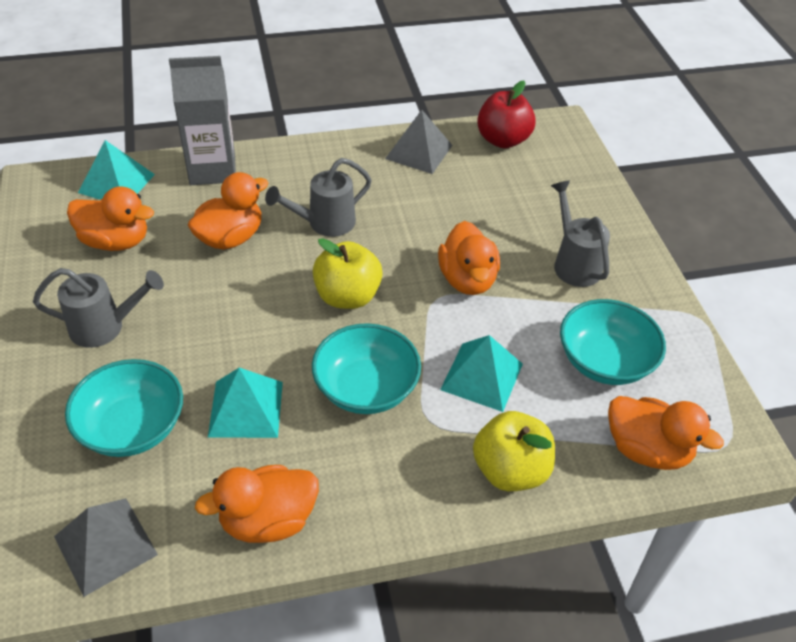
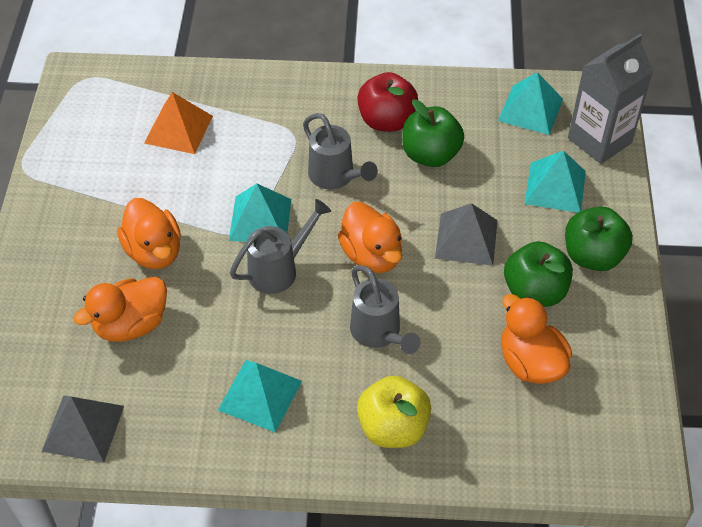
green apple: none = 0 -> [402,99,464,167] [504,241,573,307] [565,206,633,271] = 3
orange duck: [67,186,154,251] [188,172,269,250] [195,465,319,543] [438,221,500,295] [608,396,724,470] = 5 -> [73,277,167,342] [117,198,181,269] [338,202,402,273] [501,294,572,384] = 4
orange pyramid: none = 0 -> [144,92,213,154] = 1
turquoise bowl: [65,359,183,457] [312,323,421,414] [560,299,666,385] = 3 -> none = 0
turquoise pyramid: [78,140,155,200] [208,368,283,438] [440,335,523,412] = 3 -> [218,360,302,433] [229,184,291,242] [498,72,563,135] [525,151,586,213] = 4
yellow apple: [313,238,383,309] [473,411,555,491] = 2 -> [357,376,431,448] = 1

